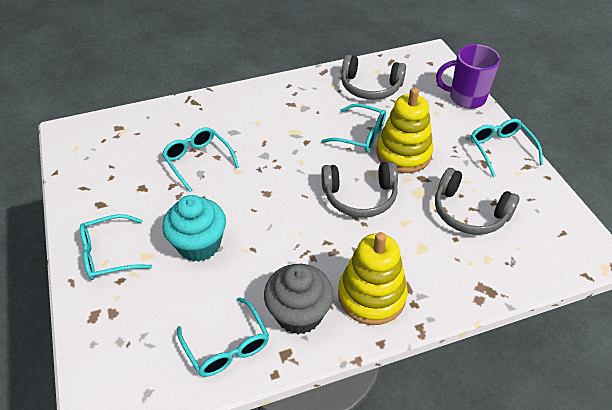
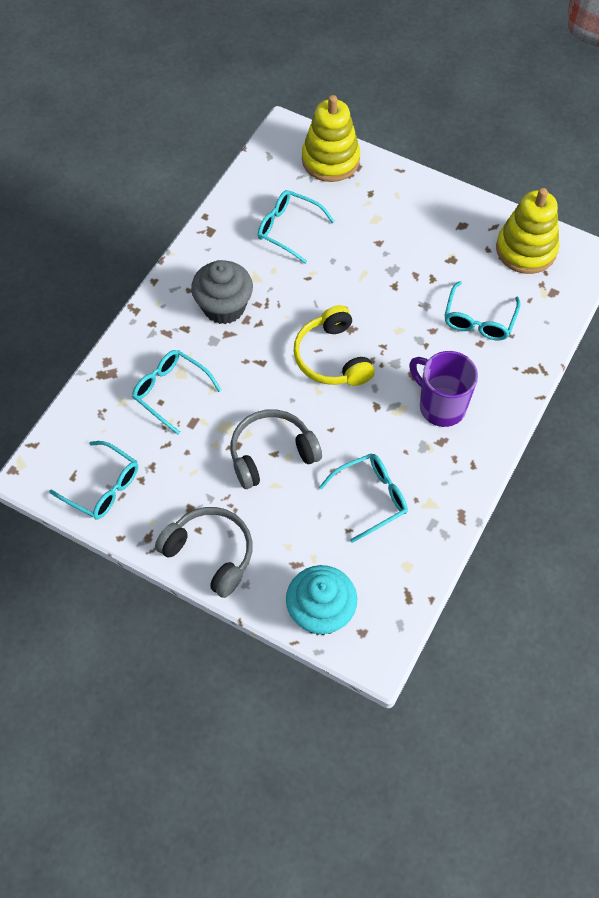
grey headphones: [321,161,398,218] [341,55,406,100] [435,168,520,235] = 3 -> [155,507,253,598] [230,409,322,489] = 2
yellow headphones: none = 0 -> [293,305,375,386] = 1

